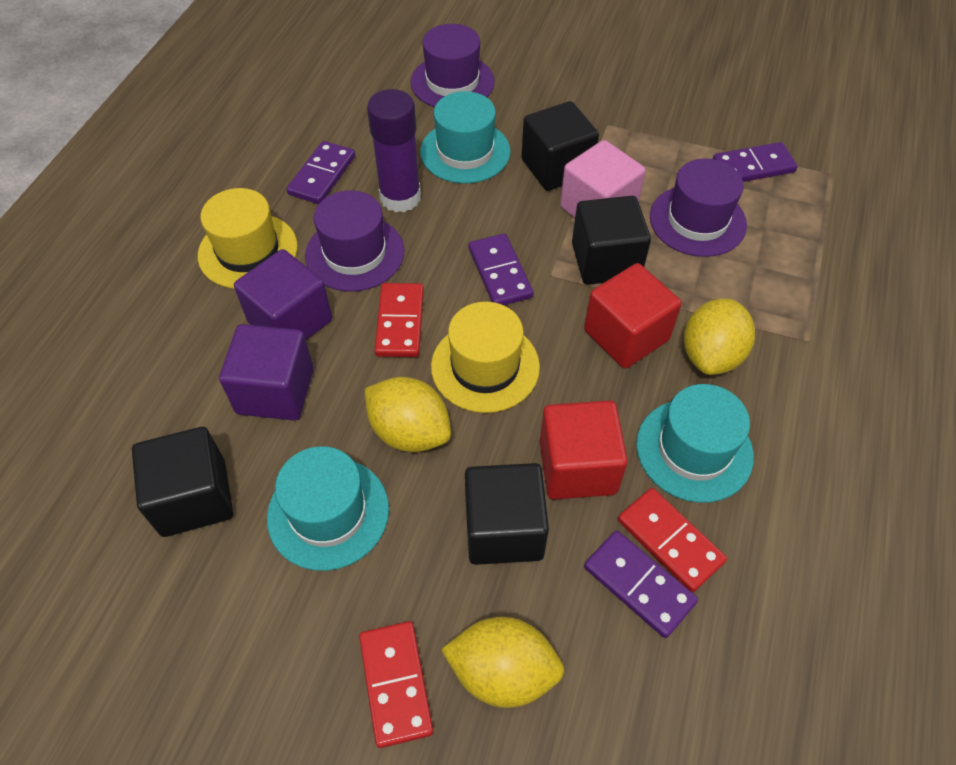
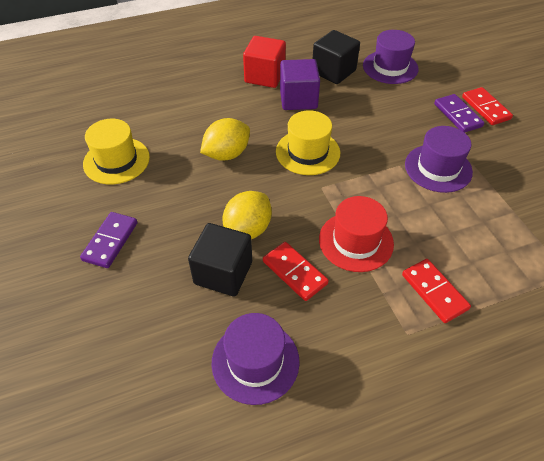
black cube: [132,427,233,537] [465,463,549,565] [521,101,599,191] [572,196,651,285] = 4 -> [188,223,252,297] [313,30,360,84] = 2
pink cube: [560,140,646,218] = 1 -> none = 0
purple cube: [219,324,314,421] [234,249,332,340] = 2 -> [280,59,320,110] = 1
purple domino: [286,141,355,204] [469,233,534,305] [584,530,698,638] [713,142,798,182] = 4 -> [80,212,138,268] [434,94,484,133] = 2
purple glue stick: [367,89,421,212] = 1 -> none = 0
red cube: [540,400,628,500] [584,263,682,369] = 2 -> [243,36,286,88] = 1
red hat: none = 0 -> [319,196,394,272] = 1
turquoise hat: [267,446,389,571] [420,91,511,184] [636,384,754,503] = 3 -> none = 0
yellow lemon: [365,377,451,452] [441,617,564,708] [684,298,755,375] = 3 -> [200,118,250,161] [222,191,272,239] = 2

